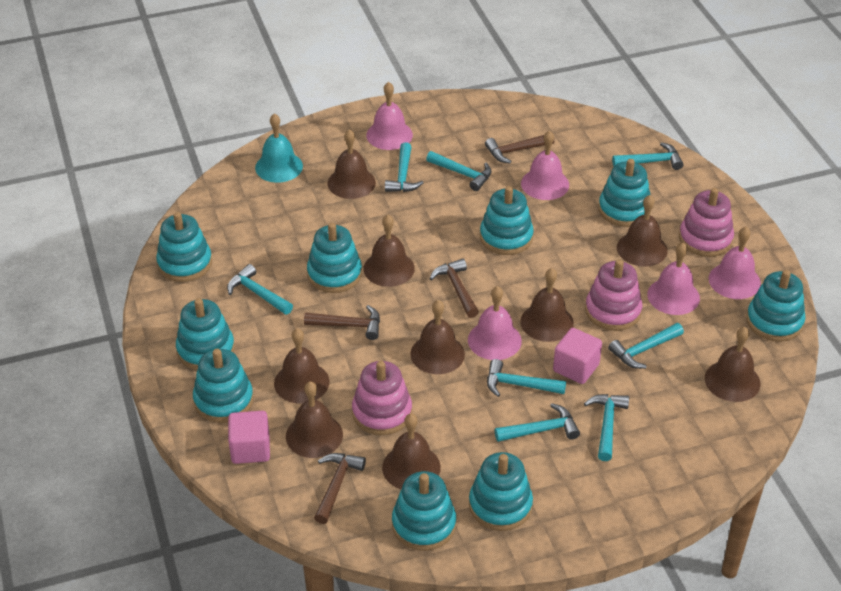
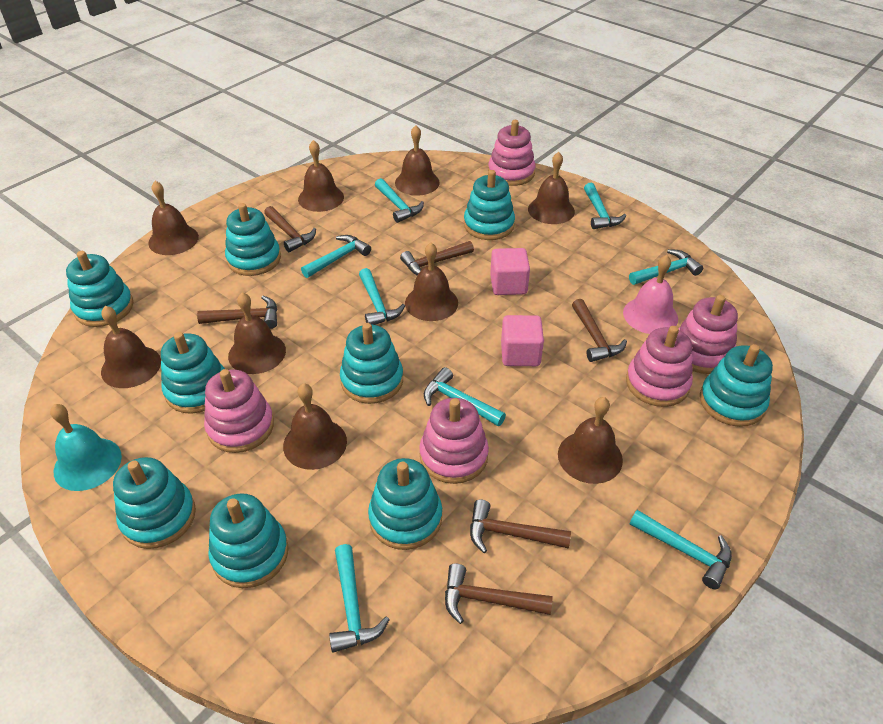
brown hammer: [304,305,380,340] [314,453,366,524] [429,259,479,318] [485,135,554,164] = 4 -> [197,296,277,329] [264,206,316,252] [400,241,474,275] [445,563,553,624] [470,499,571,553] [572,299,627,362] = 6
pink bell: [366,82,413,150] [468,286,522,360] [521,130,569,200] [647,242,700,315] [709,227,761,299] = 5 -> [623,255,678,334] = 1
pink stacking toy: [352,361,412,435] [585,259,642,331] [679,188,734,257] = 3 -> [204,369,274,453] [419,398,489,484] [488,120,536,186] [626,326,693,407] [678,295,738,374] = 5

